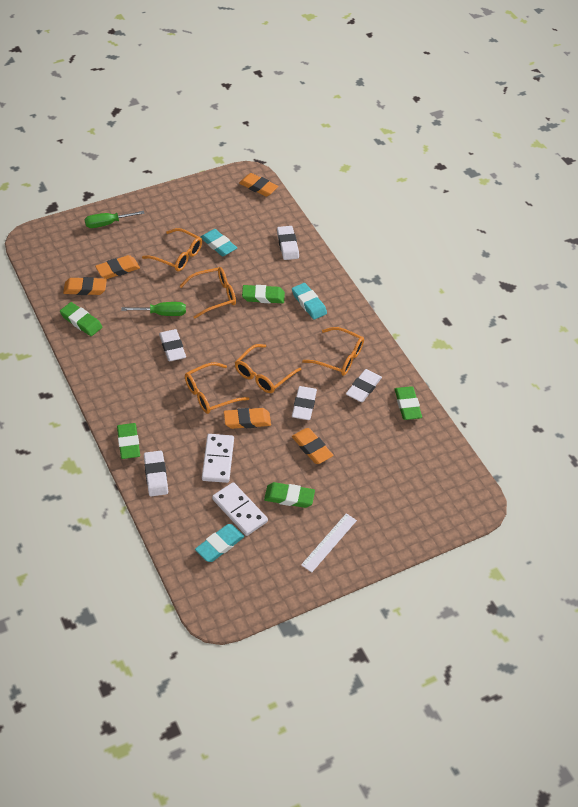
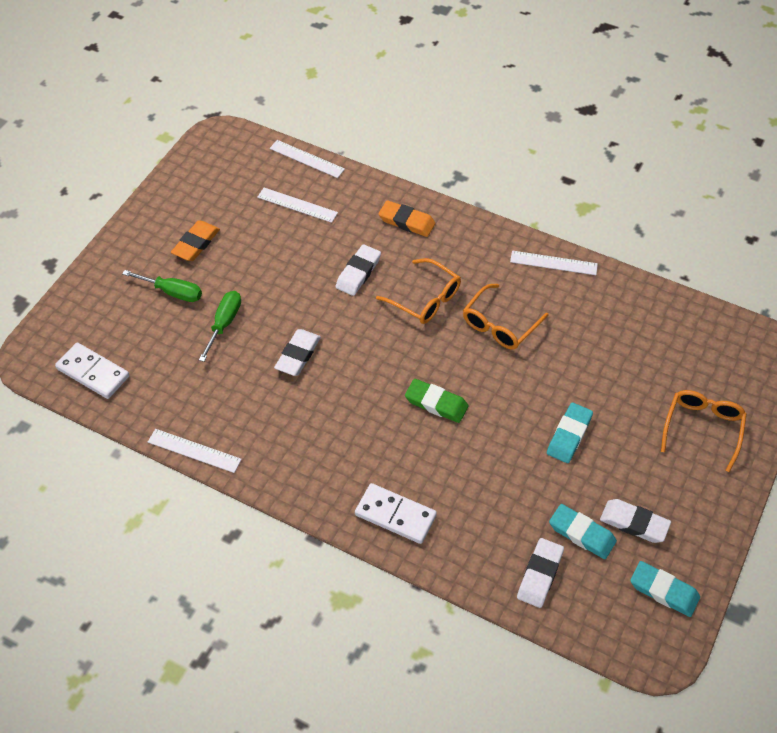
green eraser: [60,302,102,336] [117,423,140,459] [242,285,285,303] [264,482,315,508] [395,386,422,420] = 5 -> [405,379,469,423] = 1
orange eraser: [63,277,107,295] [95,255,140,279] [224,408,271,429] [239,173,279,197] [292,428,333,464] = 5 -> [171,220,220,261] [378,200,436,237] = 2
orange glasses: [142,228,202,271] [180,267,236,319] [185,362,249,414] [235,344,302,393] [302,327,364,376] = 5 -> [376,258,461,324] [463,284,548,349] [661,390,747,472] = 3
white eraser: [144,451,168,496] [159,329,186,361] [277,226,299,260] [292,386,317,420] [346,369,382,402] = 5 -> [274,329,321,376] [336,244,381,296] [517,538,564,608] [600,499,671,543] = 4
white ruler: [301,513,357,573] = 1 -> [148,429,242,473] [257,188,338,223] [270,140,345,178] [510,251,598,275] = 4

